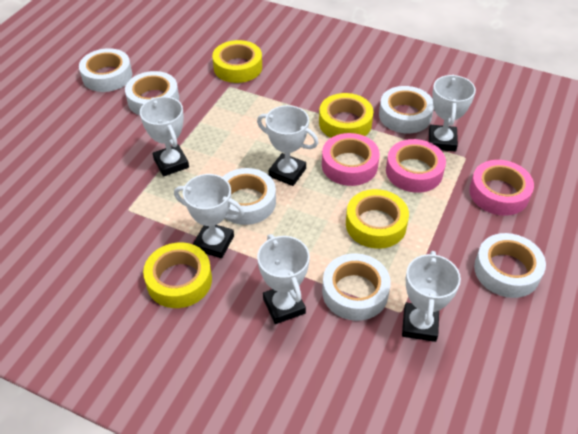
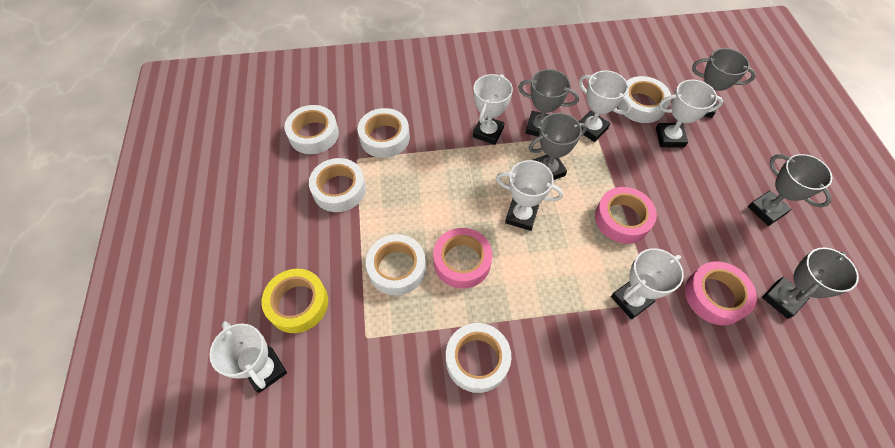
grey trophy: none = 0 -> [518,69,579,137] [529,113,587,180] [692,48,756,118] [748,154,832,226] [762,247,859,319] = 5
yellow tape: [143,242,212,308] [212,40,262,83] [319,93,374,138] [346,189,409,249] = 4 -> [262,269,328,333] = 1

